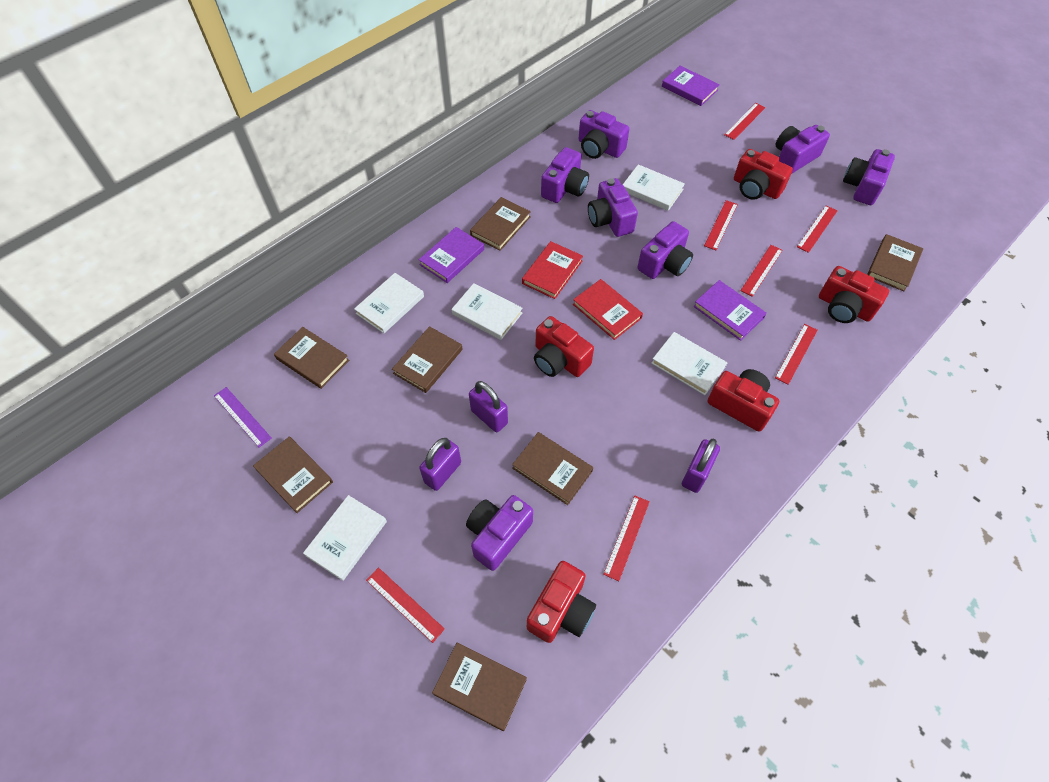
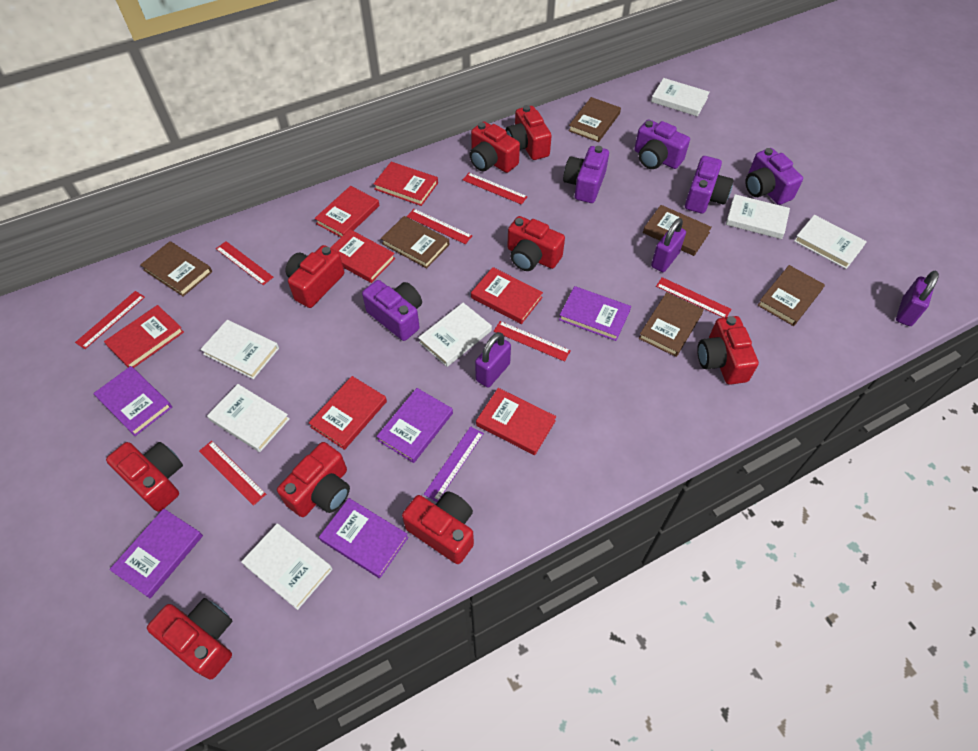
brown book: [253,437,333,513] [274,327,349,389] [392,326,463,393] [432,642,527,731] [470,197,531,251] [512,432,593,505] [867,234,923,291] = 7 -> [140,241,212,296] [381,216,449,268] [568,97,621,142] [639,292,704,357] [643,205,712,256] [757,265,825,326] = 6
purple book: [419,227,484,283] [662,66,720,106] [693,280,767,341] = 3 -> [93,366,172,436] [109,508,203,598] [319,498,409,578] [376,388,453,463] [559,286,631,341] = 5
purple camera: [466,495,533,571] [541,147,589,203] [579,110,629,159] [588,178,638,237] [637,221,693,279] [776,125,830,174] [843,149,895,205] = 7 -> [362,280,422,341] [563,146,609,203] [634,119,690,169] [685,156,734,214] [745,148,803,205] = 5
red book: [522,241,583,299] [573,279,643,340] = 2 -> [104,305,184,368] [309,376,387,450] [314,186,379,237] [331,229,395,283] [373,162,438,206] [471,267,543,324] [476,388,556,455] = 7
red camera: [527,561,596,643] [534,316,594,377] [708,369,779,432] [734,149,793,200] [819,266,889,323] = 5 -> [106,442,183,512] [147,598,232,679] [277,442,350,517] [286,245,344,308] [402,491,474,564] [470,121,520,173] [506,105,552,160] [507,216,565,271] [697,316,759,385] = 9
white book: [303,495,387,581] [354,273,424,333] [452,283,523,340] [623,164,685,211] [651,332,727,395] = 5 -> [200,320,279,379] [207,384,290,452] [241,524,333,610] [418,303,492,367] [651,78,710,116] [726,194,790,239] [794,215,867,269] = 7

